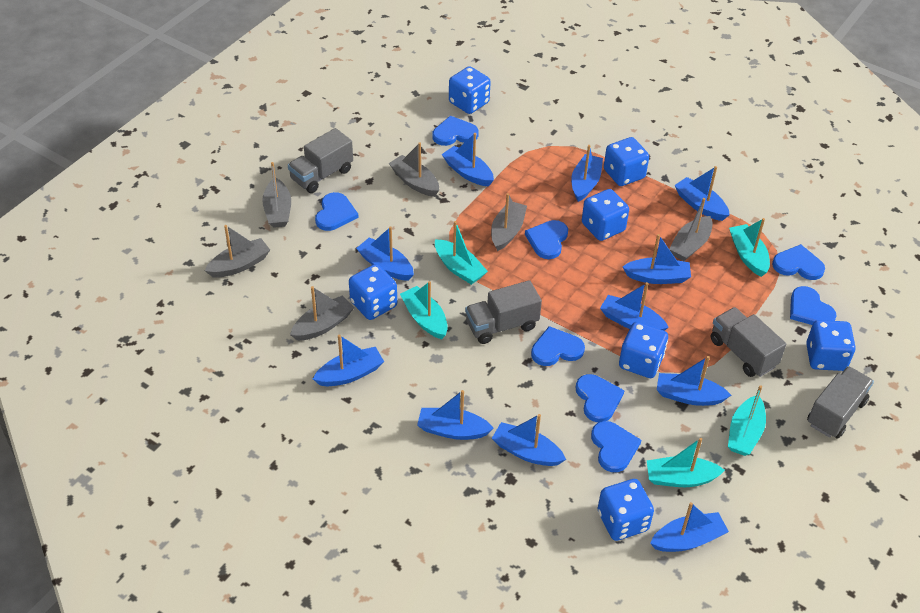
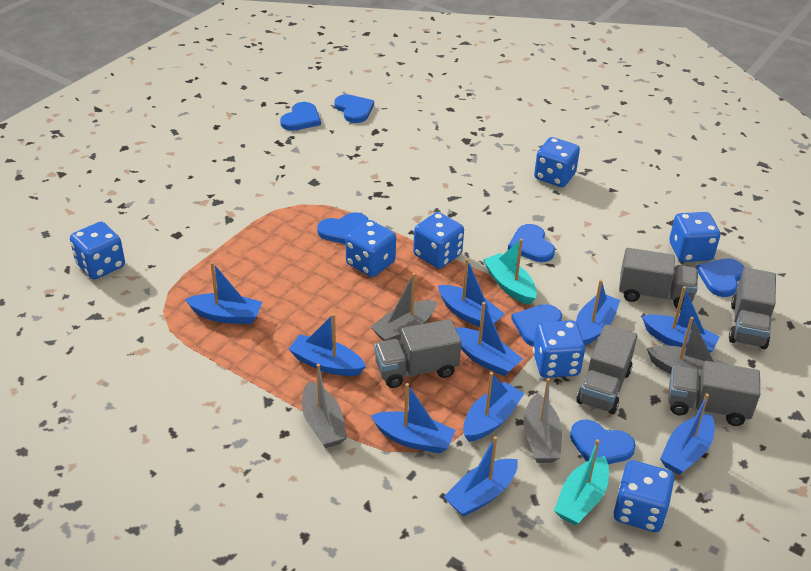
blue boat: [313,334,384,386] [356,226,414,281] [417,390,494,440] [442,133,494,187] [492,414,566,466] [571,145,603,202] [600,282,669,331] [623,234,691,284] [650,502,729,552] [657,356,731,406] [674,166,730,221] = 11 -> [185,262,262,324] [288,313,366,376] [371,383,456,454] [438,258,505,327] [444,436,518,517] [456,302,523,376] [463,372,524,442] [576,279,620,346] [642,286,720,353] [660,393,715,475] = 10
blue heart: [315,192,359,231] [433,116,479,146] [525,220,568,259] [531,326,585,366] [576,374,625,422] [591,421,641,472] [772,244,825,280] [790,286,836,325] = 8 -> [280,102,321,131] [317,212,368,244] [334,94,374,123] [508,224,555,262] [511,304,562,347] [570,419,636,464] [696,258,745,297] = 7
grey boat: [205,225,270,278] [262,162,291,228] [290,286,354,341] [389,142,439,197] [491,193,527,251] [669,198,712,261] = 6 -> [302,364,347,448] [371,273,437,341] [524,378,562,463] [647,317,727,377] = 4
grey truck: [288,128,353,193] [465,280,542,344] [711,307,786,377] [807,366,874,438] = 4 -> [374,319,461,388] [576,325,637,414] [619,248,698,310] [668,361,760,426] [729,267,776,349] = 5
turquoise boat: [400,281,448,339] [435,221,488,285] [647,438,725,487] [728,385,766,456] [729,218,770,277] = 5 -> [483,239,537,305] [554,439,609,525] = 2

